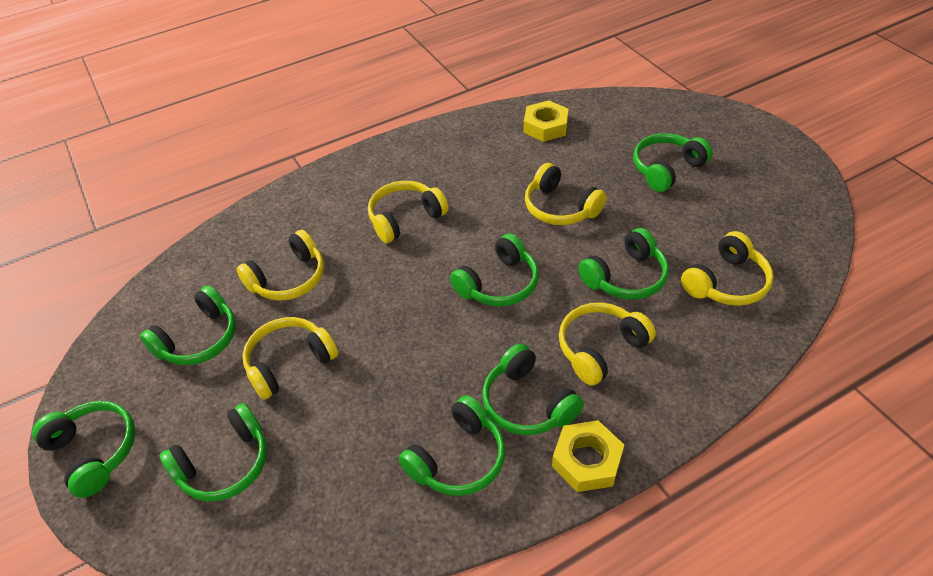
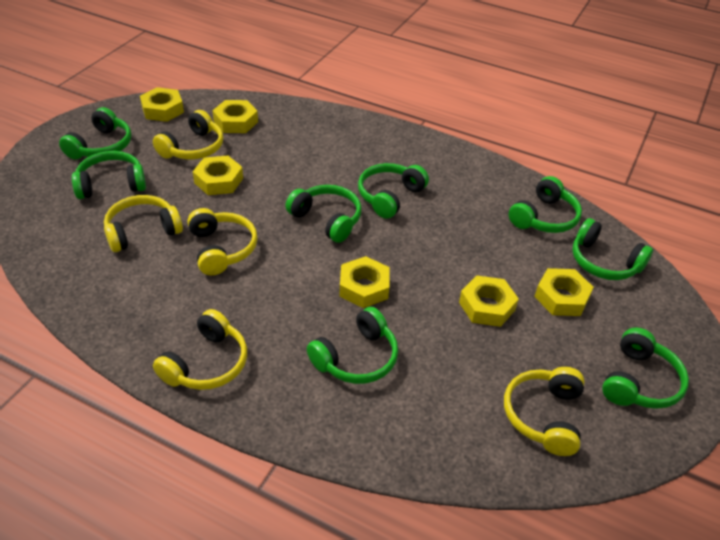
yellow headphones: [237,230,324,301] [242,317,338,400] [368,181,448,243] [525,163,607,225] [559,302,656,386] [681,231,774,306] = 6 -> [104,195,183,252] [153,110,223,159] [153,309,247,390] [187,208,258,275] [504,367,585,456] = 5
yellow nut: [524,100,569,142] [552,420,624,492] = 2 -> [140,87,184,122] [193,156,243,195] [212,100,258,133] [339,256,389,308] [459,275,519,327] [534,268,594,316] = 6

